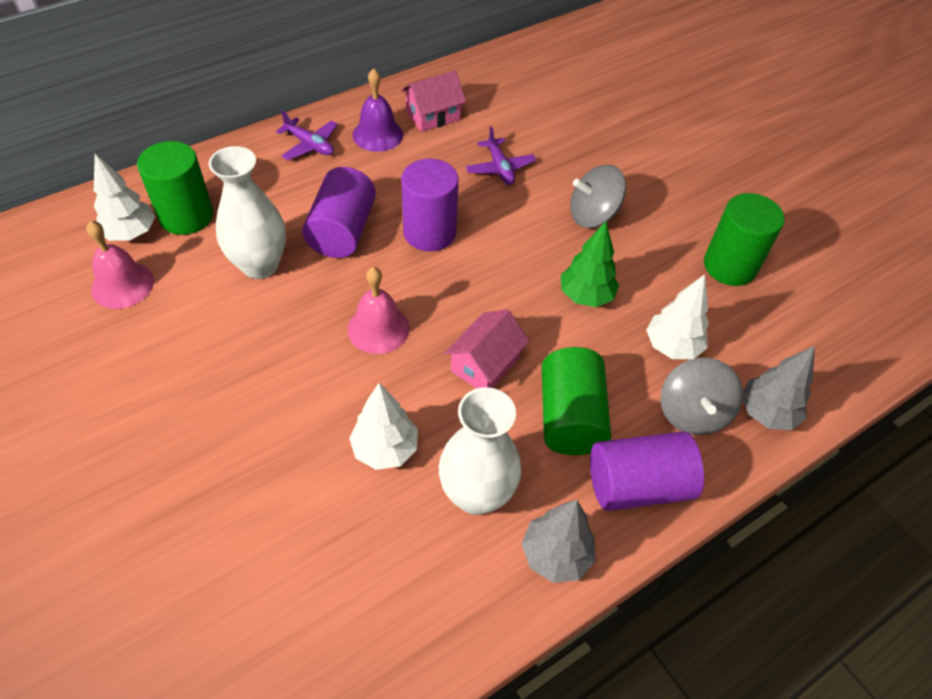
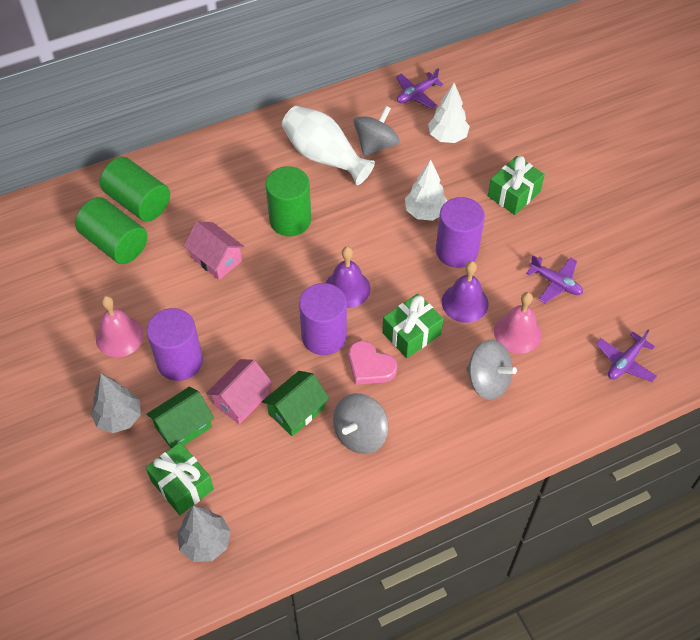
green gift: none = 0 -> [146,442,214,515] [382,294,443,358] [488,156,545,215] = 3
green house: none = 0 -> [146,387,214,448] [262,371,329,436] = 2
green tree: [561,221,619,307] = 1 -> none = 0
grey spinning top: [570,165,626,228] [660,358,743,435] = 2 -> [333,393,388,454] [353,106,400,157] [466,340,517,400] = 3
pink heart: none = 0 -> [349,341,397,385] = 1
purple bell: [353,68,403,152] = 1 -> [326,246,371,308] [442,261,488,323] = 2
purple plane: [276,110,338,160] [465,126,536,185] = 2 -> [396,68,444,109] [526,255,583,304] [596,330,657,382] = 3
white tree: [94,154,155,241] [349,383,418,470] [646,274,709,359] = 3 -> [405,160,447,221] [428,83,470,143] = 2
white vase: [209,146,286,279] [439,387,522,515] = 2 -> [282,106,375,185] = 1

